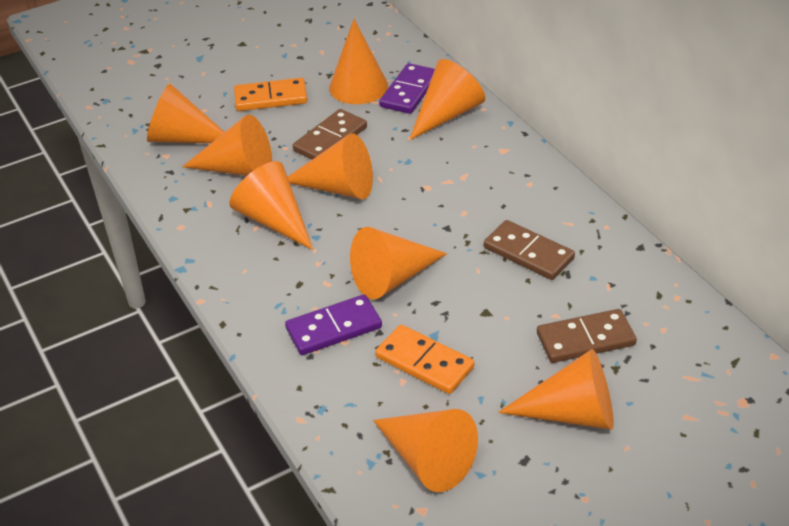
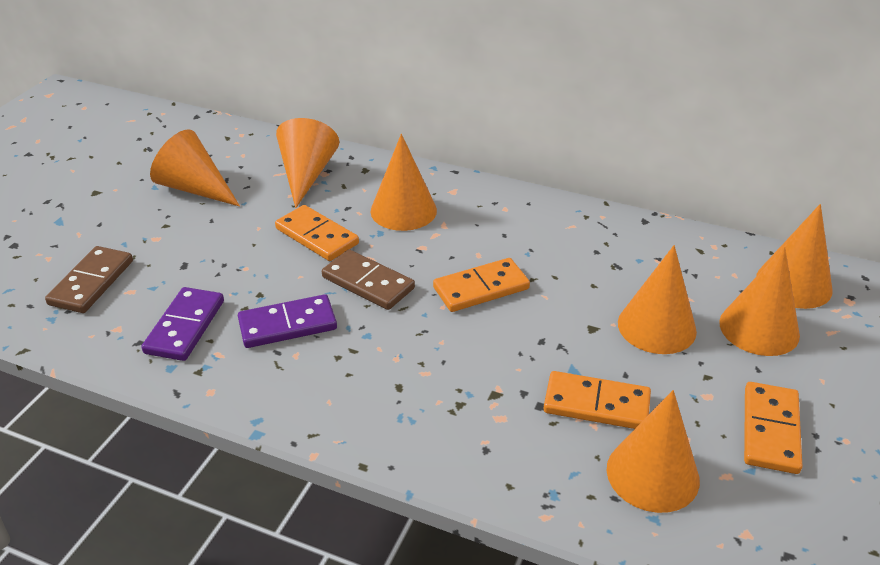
brown domino: [293,109,367,160] [484,220,575,280] [537,309,637,363] = 3 -> [45,246,133,313] [322,249,415,310] = 2
orange cone: [147,83,224,143] [182,115,272,176] [229,161,313,250] [288,133,373,199] [329,19,388,104] [350,227,447,300] [373,409,478,492] [409,59,485,140] [498,349,614,430] = 9 -> [150,129,240,207] [276,118,339,208] [371,134,437,231] [607,390,700,513] [618,245,697,354] [719,247,800,356] [756,204,833,309] = 7
orange domino: [234,78,307,111] [375,325,474,394] = 2 -> [275,205,359,261] [433,258,530,312] [543,371,651,429] [744,382,803,474] = 4

